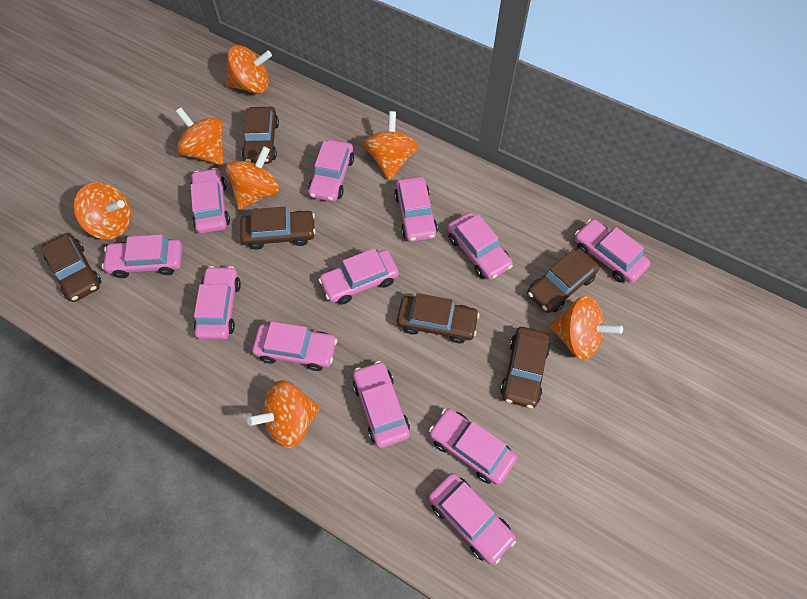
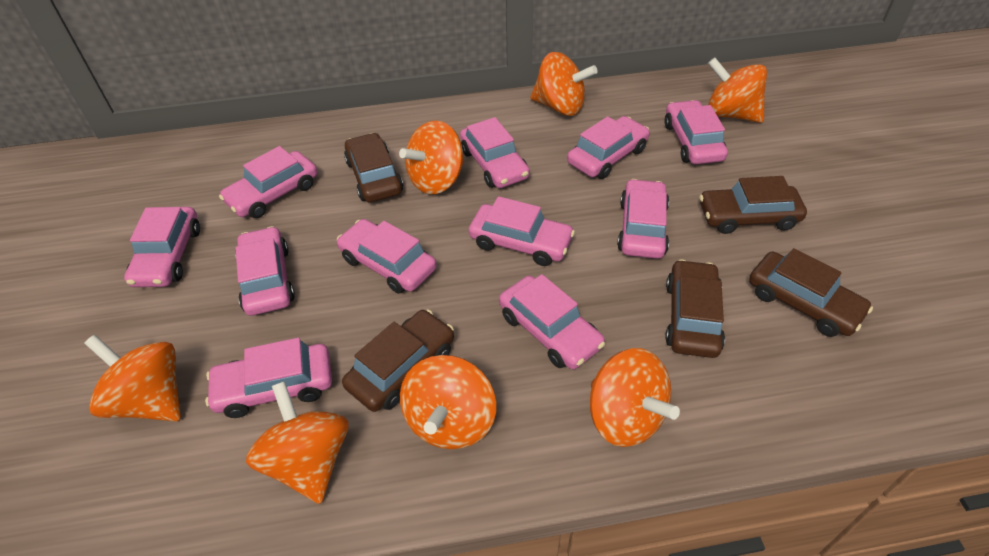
brown car: [41,233,102,302] [240,207,316,250] [242,107,279,164] [397,293,480,343] [500,327,551,408] [527,248,599,313] = 6 -> [342,310,454,412] [344,133,403,202] [665,259,725,358] [699,176,807,234] [749,248,873,337] = 5
pink car: [102,235,183,278] [190,168,230,234] [194,266,241,340] [252,322,337,371] [308,140,354,202] [318,248,399,305] [353,361,410,448] [394,177,438,242] [428,473,516,564] [429,408,517,485] [447,213,513,280] [574,219,651,283] = 12 -> [124,207,200,287] [205,338,332,418] [219,146,317,218] [235,226,295,316] [337,219,437,294] [460,117,530,188] [469,196,575,266] [499,274,605,369] [567,116,650,179] [617,179,669,259] [664,100,728,164] = 11

